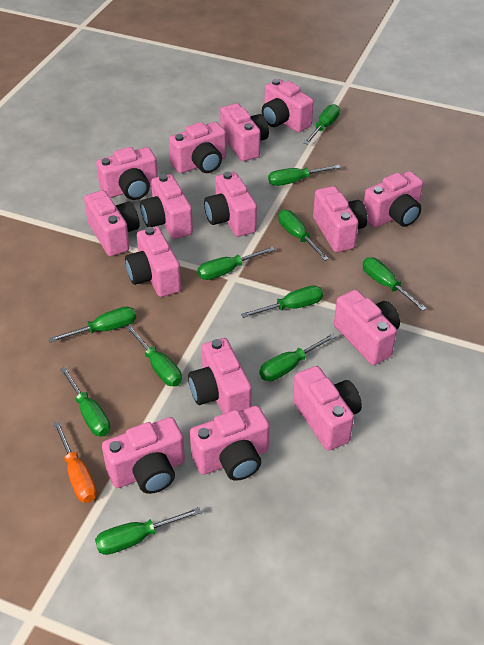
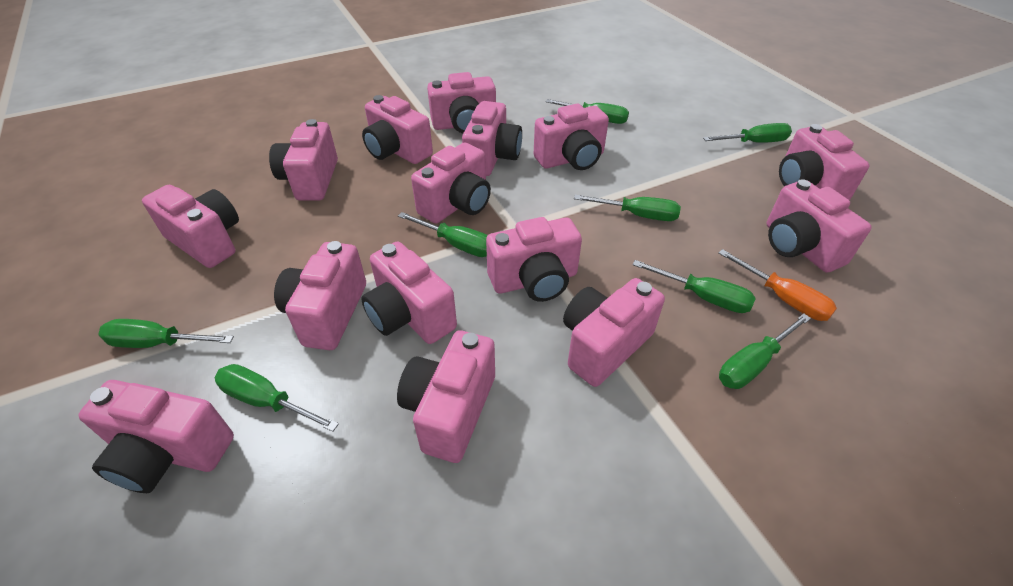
green screwdriver: [48,307,136,343] [60,367,110,437] [95,507,201,555] [126,325,182,386] [198,247,275,280] [241,285,323,318] [259,333,336,381] [268,165,341,186] [278,210,329,261] [304,104,340,145] [363,257,427,311] = 11 -> [99,319,234,348] [215,364,339,432] [398,212,488,257] [546,99,629,124] [574,195,681,221] [632,260,756,313] [703,123,792,143] [719,314,811,389] = 8

